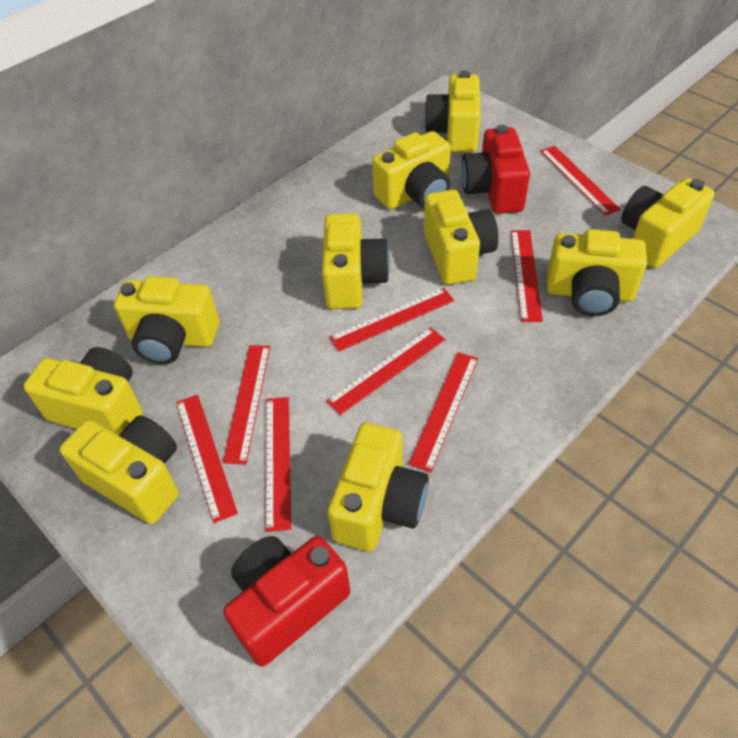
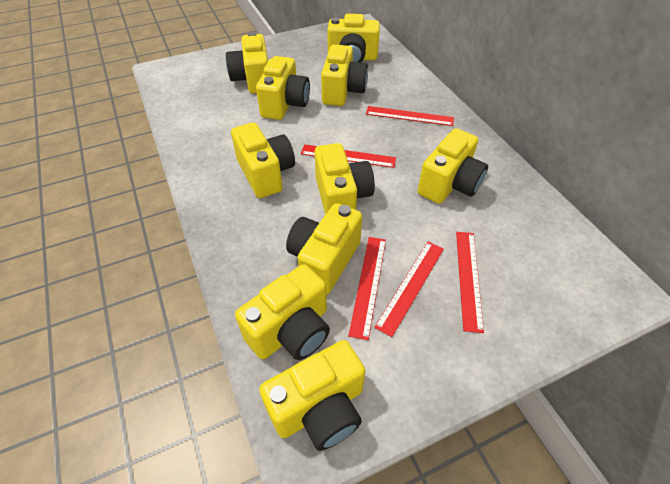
red camera: [223,536,350,666] [461,125,530,214] = 2 -> none = 0
red ruler: [176,395,238,523] [223,345,270,465] [266,397,291,532] [326,327,445,415] [329,288,454,352] [409,352,478,473] [511,230,543,322] [540,146,621,216] = 8 -> [301,144,396,168] [348,237,386,340] [366,106,454,126] [374,242,444,337] [456,232,484,333] = 5

